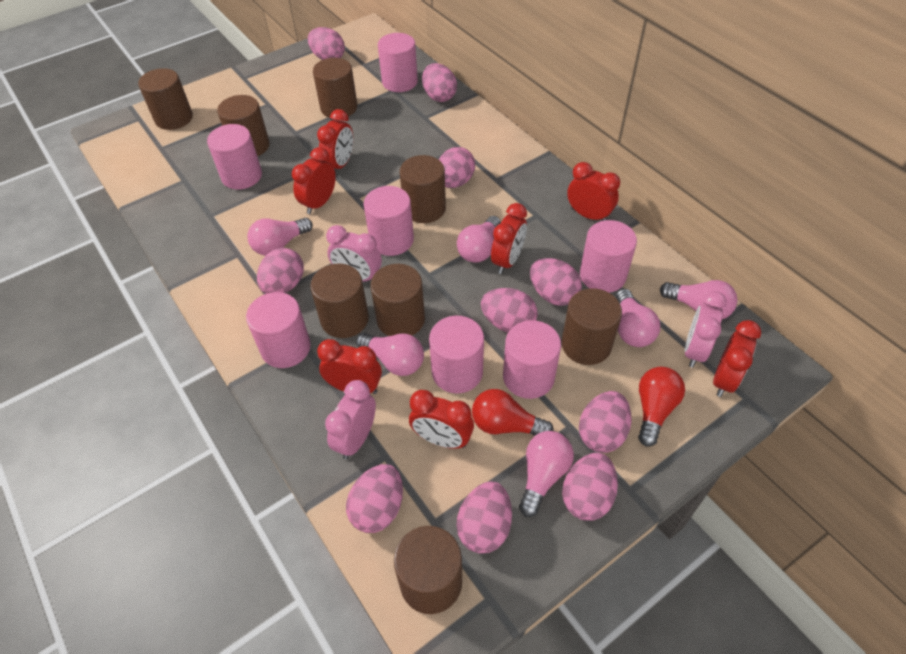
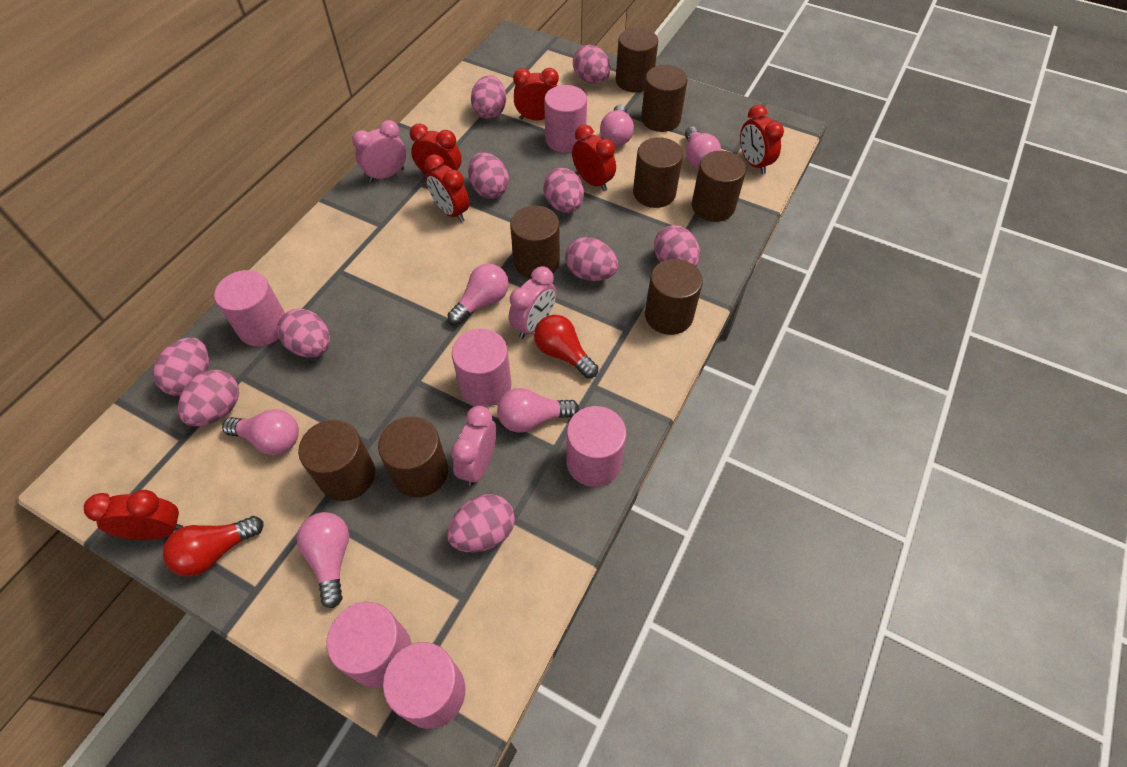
pink cylinder: [207,124,262,190] [246,292,311,368] [364,186,414,256] [378,33,418,92] [429,316,484,394] [503,320,561,399] [580,220,637,293] = 7 -> [214,270,285,346] [327,602,412,688] [383,642,465,729] [452,329,511,407] [544,85,587,153] [566,406,627,487] = 6
red clock: [292,147,336,214] [317,109,353,170] [317,339,382,394] [409,390,474,449] [491,203,527,274] [567,162,620,221] [713,320,761,397] = 7 -> [84,490,184,540] [410,124,461,174] [425,154,469,222] [513,68,559,120] [572,124,616,191] [740,105,784,174] = 6

